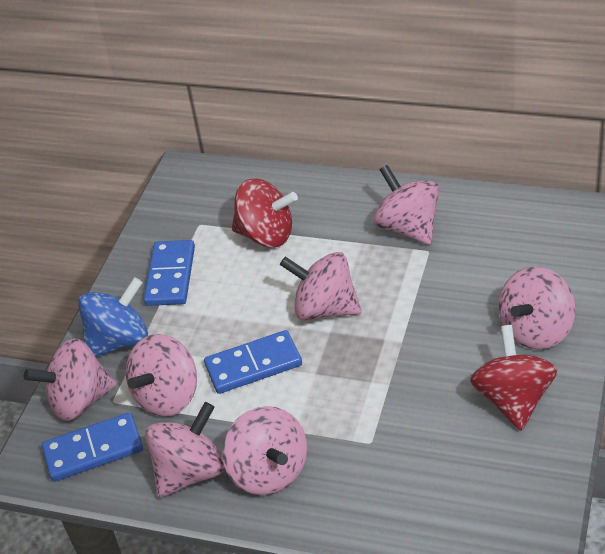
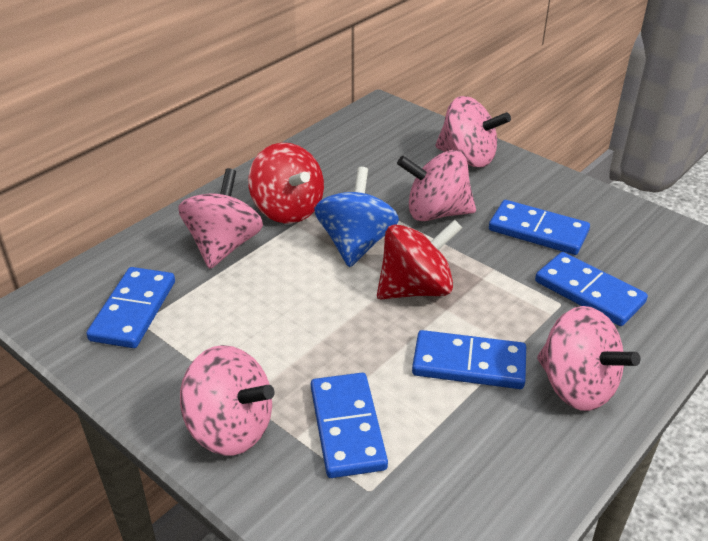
blue domino: [42,413,143,482] [144,240,195,306] [204,330,302,394] = 3 -> [86,267,175,348] [311,373,388,478] [412,330,526,389] [489,200,590,255] [535,252,648,326] = 5
pink spinning top: [23,338,117,421] [126,334,197,417] [145,402,225,498] [222,406,307,495] [280,252,361,320] [373,165,439,245] [499,267,576,350] = 7 -> [178,168,263,269] [180,345,275,456] [397,150,476,221] [435,96,511,167] [537,306,640,411] = 5

